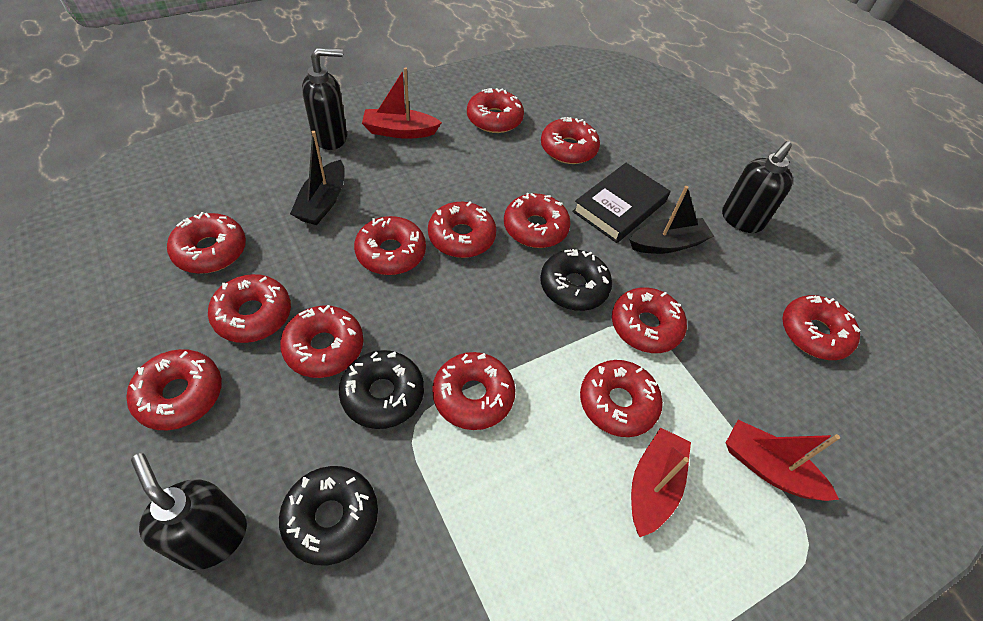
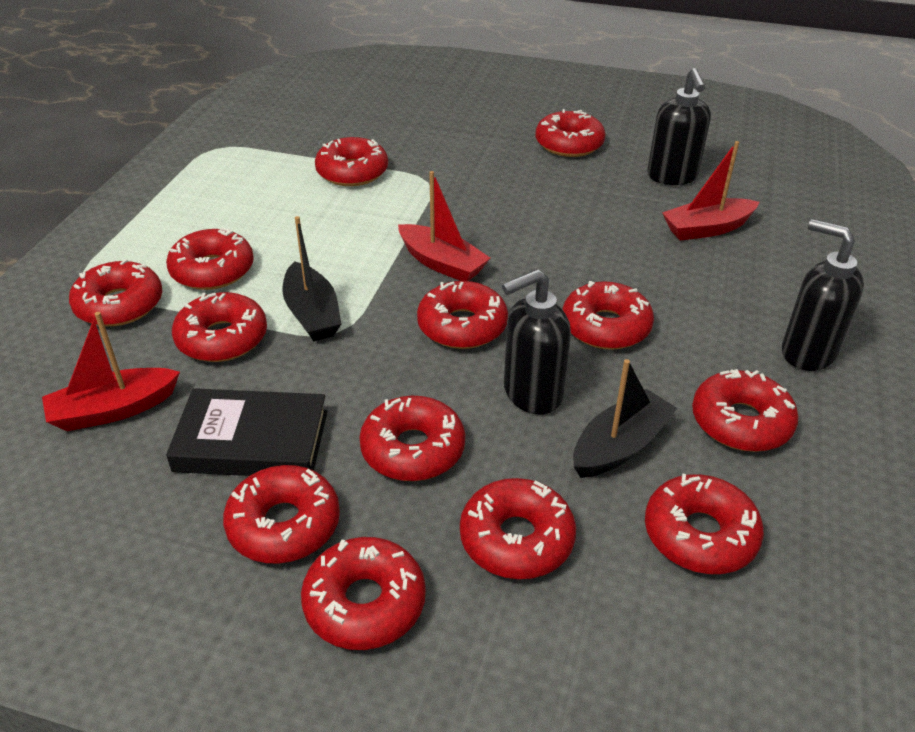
black donut: [279,466,378,565] [339,350,424,429] [540,249,612,311] = 3 -> none = 0

